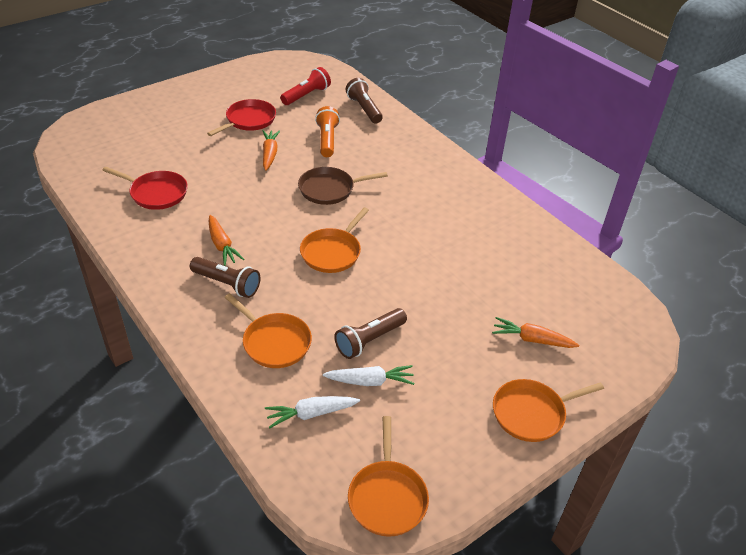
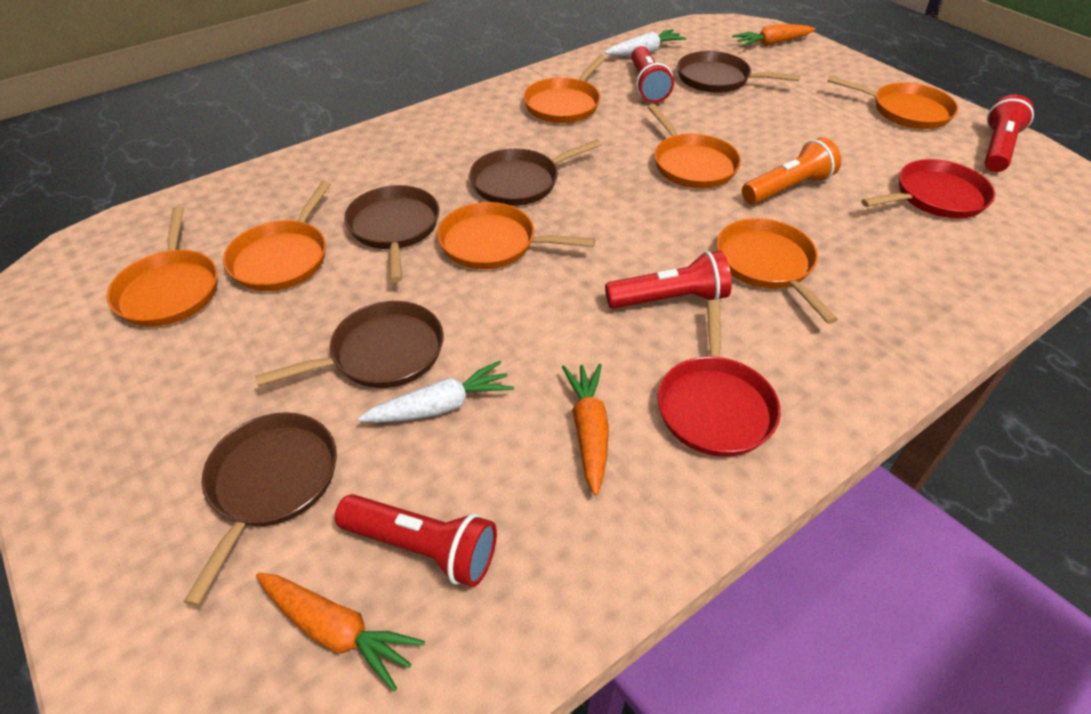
brown flashlight: [190,257,260,298] [334,308,407,359] [346,78,383,124] = 3 -> none = 0
brown pan: [298,167,388,205] = 1 -> [183,412,337,606] [255,301,444,388] [344,185,439,282] [470,139,602,206] [677,51,800,93] = 5
orange pan: [225,293,312,368] [300,207,369,273] [348,416,429,537] [493,379,604,442] = 4 -> [107,206,218,327] [223,181,331,291] [437,202,595,269] [523,55,606,123] [648,104,741,188] [716,218,838,324] [827,76,958,129] = 7
red flashlight: [280,67,331,105] = 1 -> [335,494,497,587] [605,251,732,309] [631,46,674,103] [985,95,1034,172] = 4

